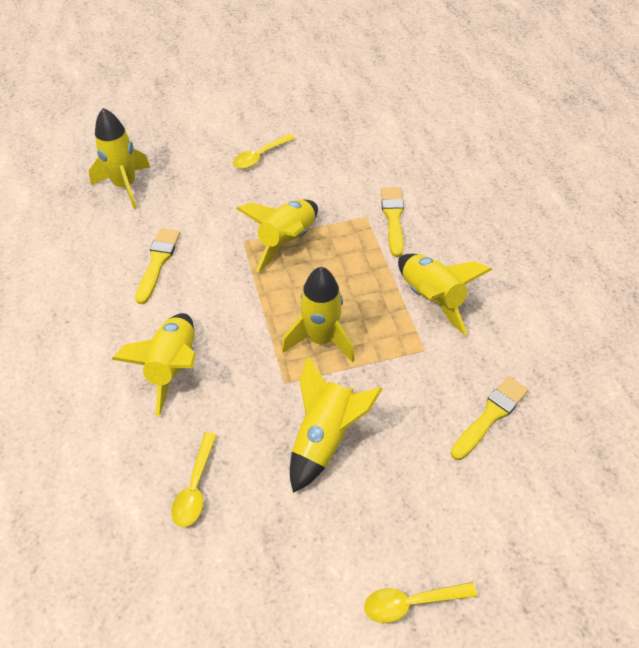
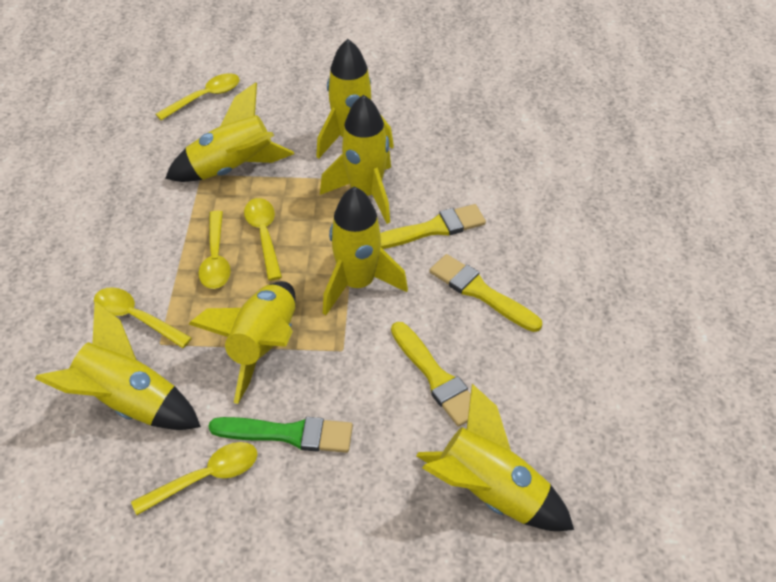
green brush: none = 0 -> [208,417,353,453] = 1
yellow rocket: [89,108,150,209] [112,313,196,416] [236,199,318,272] [282,267,355,362] [290,356,382,493] [398,254,492,335] = 6 -> [35,301,201,430] [165,83,294,182] [188,281,296,404] [316,39,394,159] [320,95,391,224] [323,186,408,315] [416,384,574,531] = 7
yellow spoon: [171,432,217,527] [233,134,295,169] [364,582,477,623] = 3 -> [94,287,192,348] [131,442,257,515] [156,73,240,121] [198,211,231,289] [244,198,282,281] = 5

